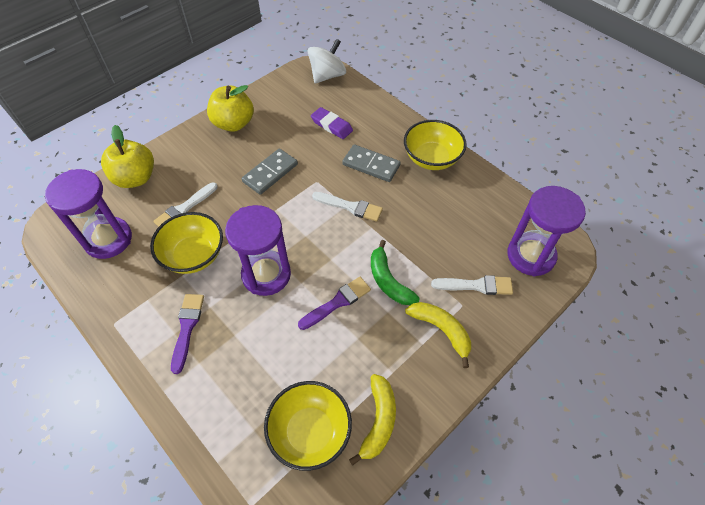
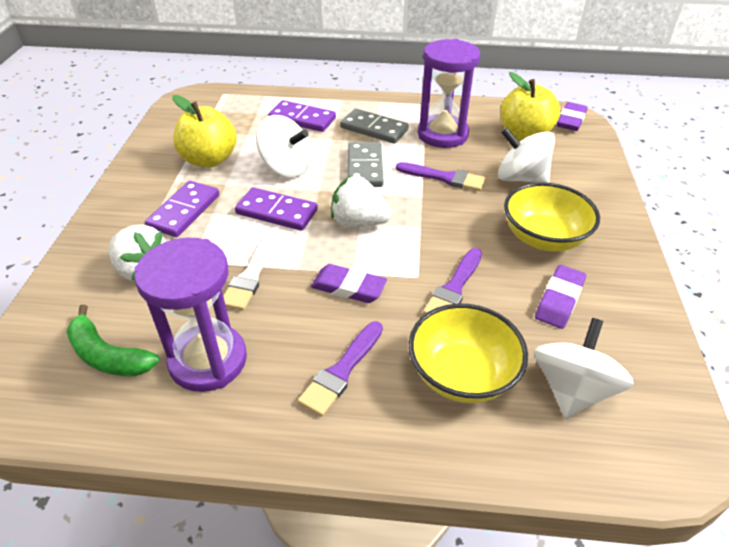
purple brush: [171,294,204,374] [298,277,371,330] = 2 -> [298,321,383,416] [396,162,486,191] [423,248,482,315] = 3
purple domino: none = 0 -> [145,181,219,237] [235,187,318,231] [268,100,336,132] = 3
purple eraser: [311,107,353,139] = 1 -> [311,264,387,303] [535,265,586,329] [557,102,588,131] = 3
purple hourglass: [45,169,132,259] [225,205,291,296] [507,186,586,277] = 3 -> [134,237,247,392] [418,39,480,148] = 2
white brush: [153,182,217,227] [312,192,383,222] [431,275,513,295] = 3 -> [224,233,278,310] = 1
white spinning top: [307,39,346,83] = 1 -> [256,115,311,177] [498,128,555,183] [534,318,634,419] = 3
white strawberry: none = 0 -> [109,224,166,281] [331,176,392,227] = 2
yellow banana: [349,374,396,466] [405,302,471,368] = 2 -> none = 0
yellow bowl: [150,212,223,274] [264,381,352,471] [404,120,467,170] = 3 -> [409,303,528,403] [504,182,600,251] = 2

